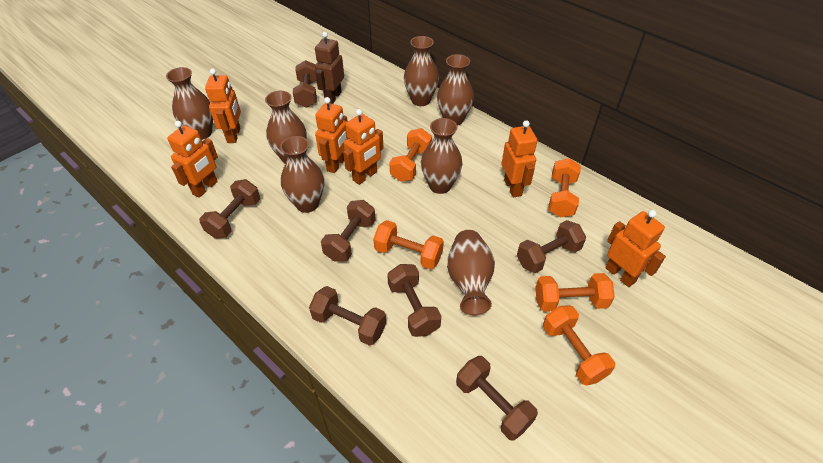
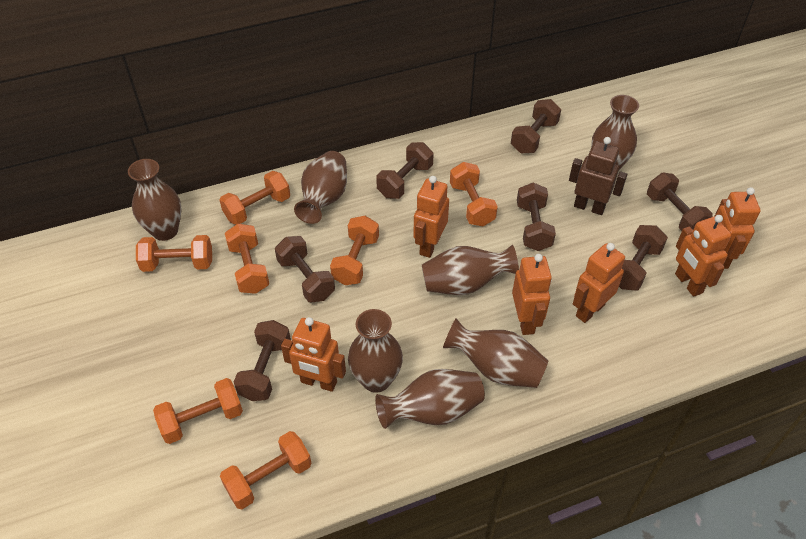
orange dumbbell: [373,220,444,269] [390,128,432,182] [535,273,615,312] [543,305,615,385] [548,158,581,218] = 5 -> [136,235,212,272] [153,378,243,444] [219,171,290,225] [220,431,311,509] [225,224,269,294] [330,216,379,285] [450,162,498,226] = 7

